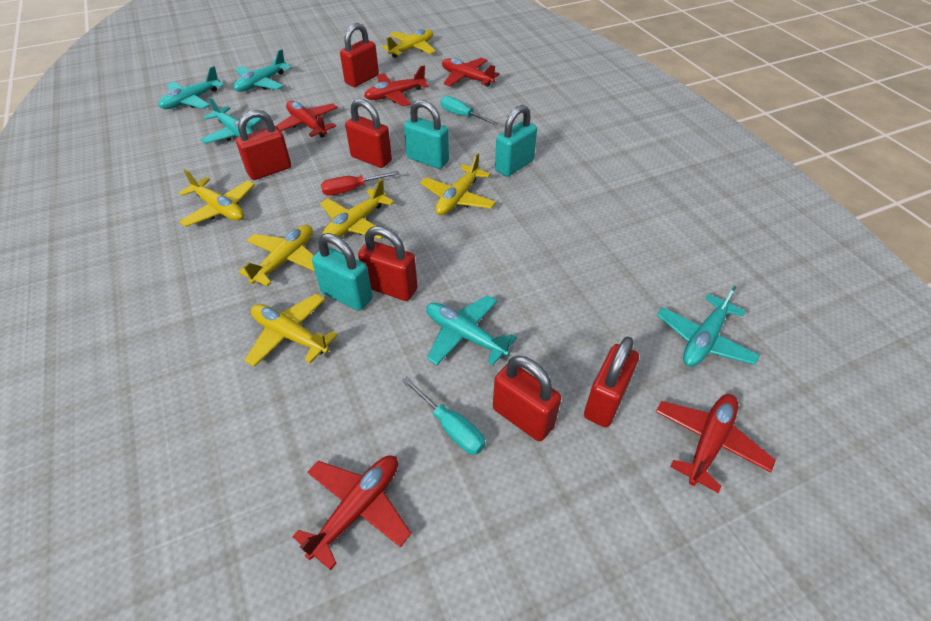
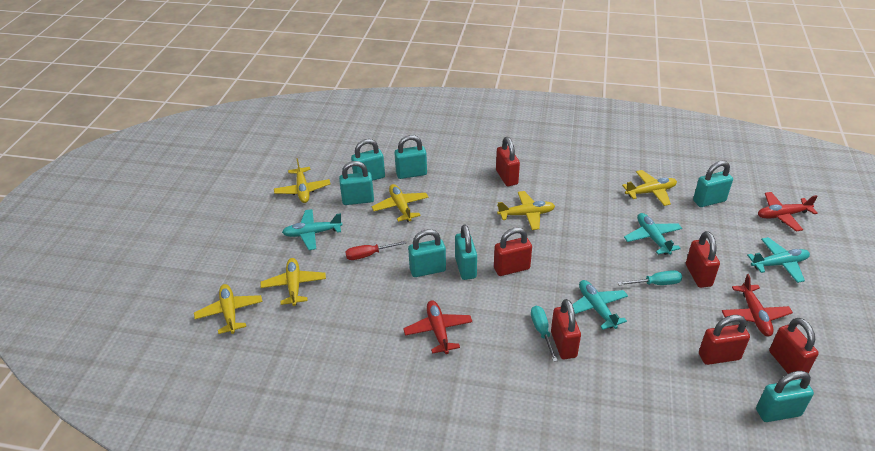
red plane: [276,101,338,138] [292,455,411,570] [364,66,429,106] [442,58,499,87] [656,394,776,493] = 5 -> [403,300,472,354] [722,274,793,336] [758,192,818,231] = 3
turquoise padlock: [312,233,373,311] [404,100,449,169] [495,105,537,177] = 3 -> [339,161,374,205] [351,139,385,181] [395,135,427,179] [408,229,446,277] [455,224,477,280] [693,161,733,207] [756,371,814,422] = 7
turquoise plane: [158,66,224,109] [200,97,268,144] [234,49,292,92] [426,295,517,365] [657,286,760,367] = 5 -> [282,209,343,250] [572,280,628,330] [624,213,682,255] [747,237,810,283] = 4

